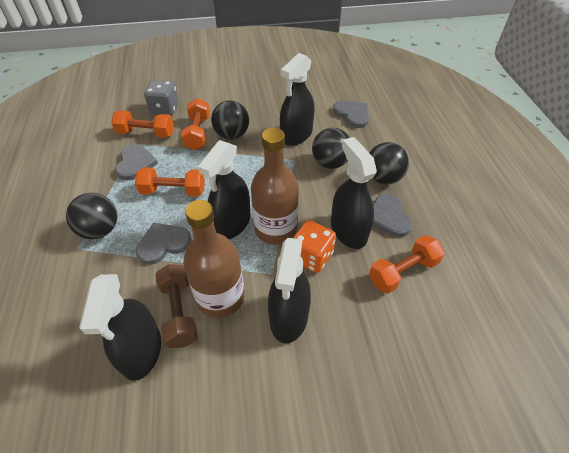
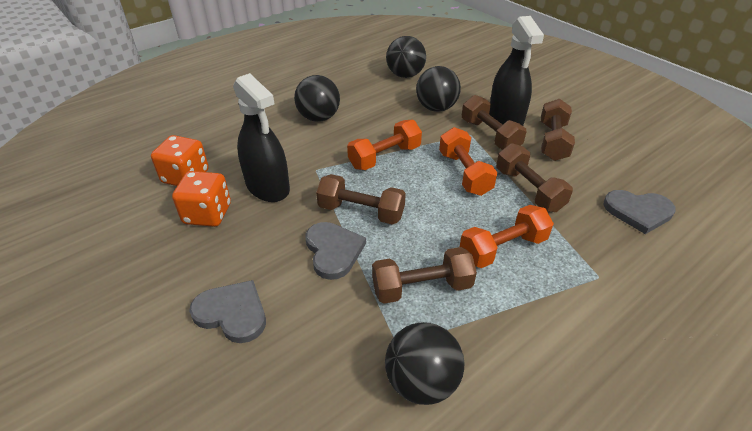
black spray bottle: [79,274,161,381] [198,140,251,239] [268,238,311,343] [280,53,314,146] [331,137,377,249] = 5 -> [233,73,290,202] [489,16,544,126] = 2
brown bottle: [183,200,245,318] [251,128,299,245] = 2 -> none = 0
brown dumbbell: [155,264,198,348] = 1 -> [316,174,406,225] [372,247,477,304] [462,95,526,150] [496,143,573,212] [541,99,575,161] = 5
grey dice: [144,80,179,115] = 1 -> none = 0
grey heart: [115,144,158,181] [135,223,192,265] [333,100,369,128] [373,194,413,237] = 4 -> [189,280,266,343] [306,222,366,280] [604,190,676,234] = 3
orange dice: [293,220,336,273] = 1 -> [151,135,209,186] [172,171,231,227] = 2
orange dumbbell: [111,110,174,138] [135,167,205,197] [181,98,210,150] [369,235,445,294] = 4 -> [347,120,422,170] [439,127,497,196] [460,205,554,268] = 3

